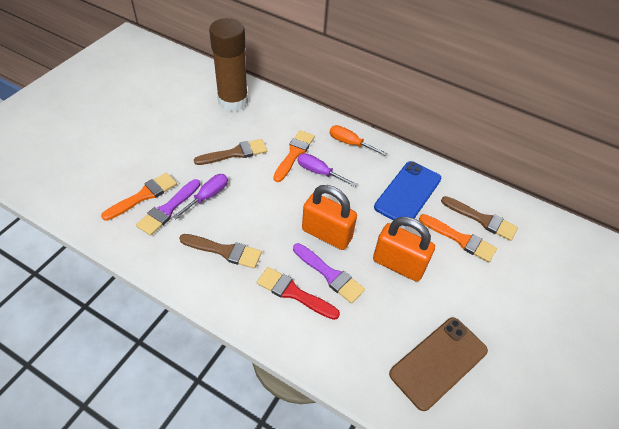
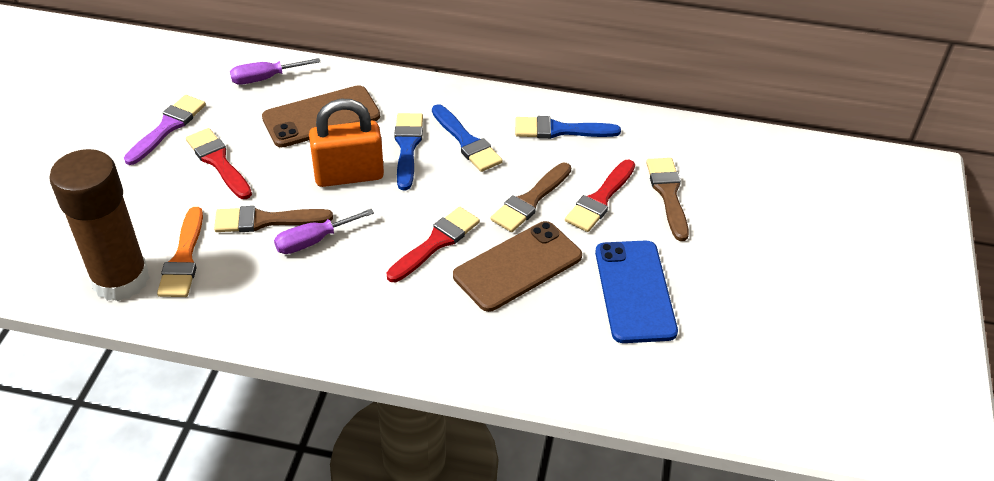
blue brush: none = 0 -> [394,113,423,190] [432,104,503,172] [515,116,621,139] = 3
brown phone: [389,317,488,411] = 1 -> [262,85,380,147] [453,221,582,312] = 2
orange brush: [101,173,177,221] [273,130,315,182] [419,214,497,263] = 3 -> [157,207,203,297] = 1
orange padlock: [302,185,357,250] [373,217,435,282] = 2 -> [309,99,384,187] = 1
orange screwdriver: [330,125,387,156] = 1 -> none = 0
purple brush: [136,179,200,236] [293,243,365,304] = 2 -> [124,95,206,165] = 1
red brush: [257,267,340,320] = 1 -> [186,128,252,199] [387,207,480,282] [565,160,635,232] = 3

